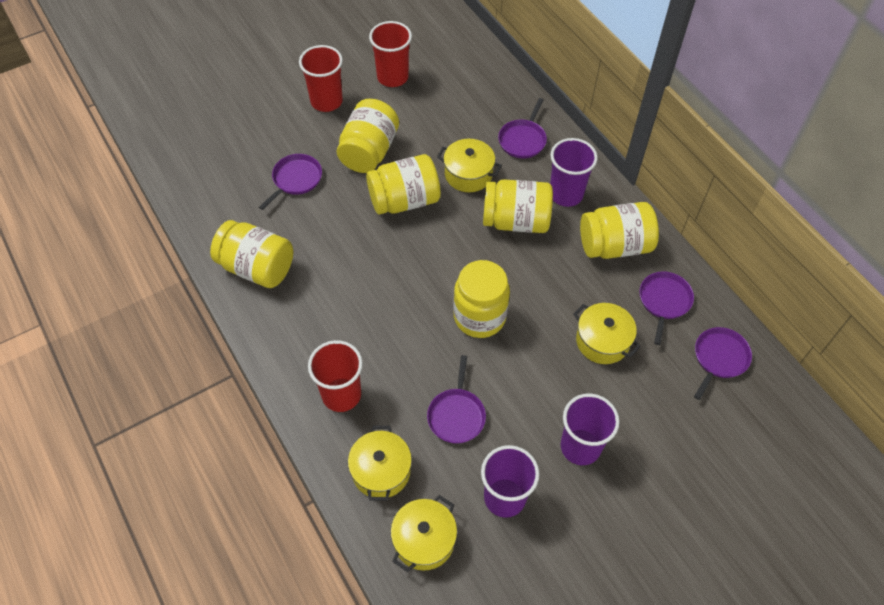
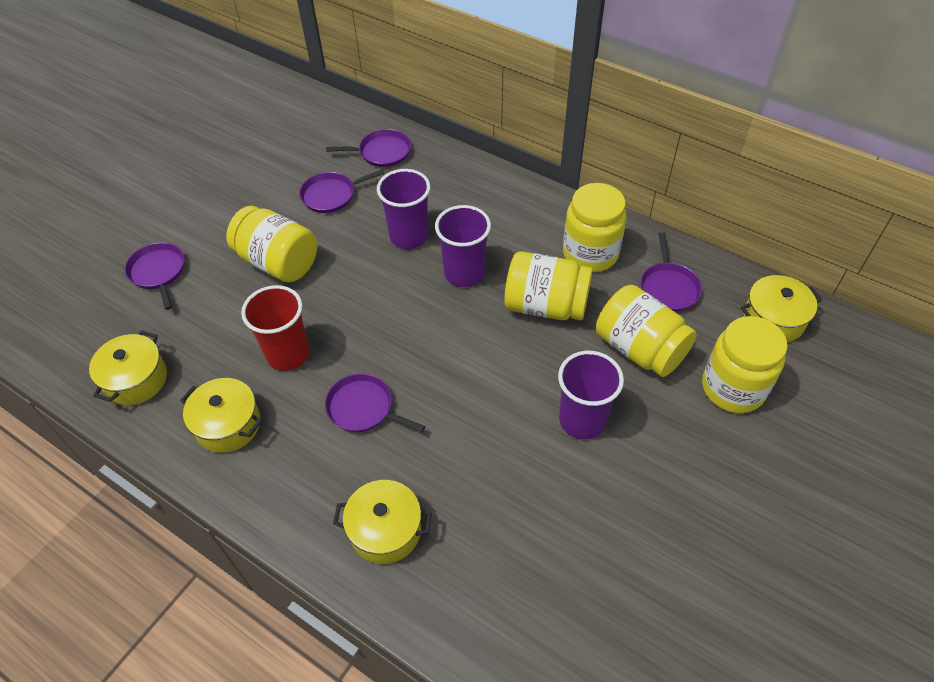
red cup: [299,45,343,112] [308,340,363,412] [369,21,412,87] = 3 -> [241,285,309,371] = 1
yellow jar: [210,220,293,288] [337,99,399,173] [366,154,441,215] [453,260,510,338] [483,179,553,233] [580,202,659,259] = 6 -> [226,206,317,282] [504,251,593,320] [563,183,627,272] [596,285,697,377] [702,316,787,413] = 5

